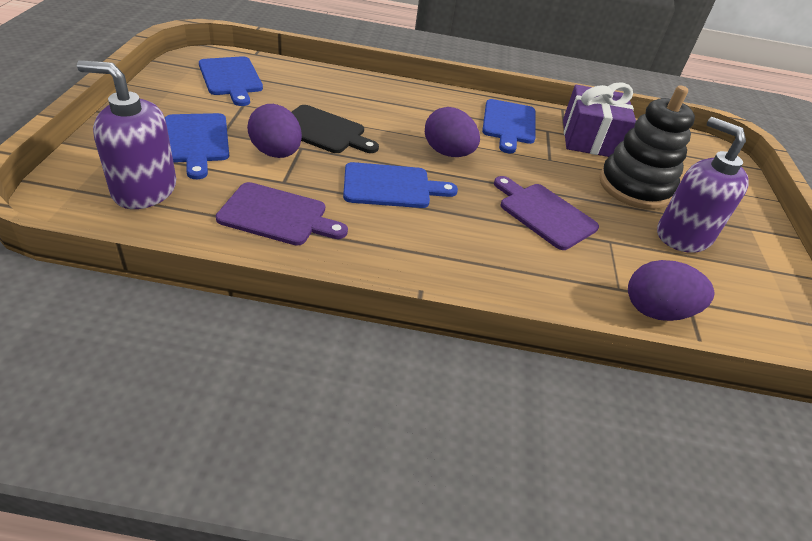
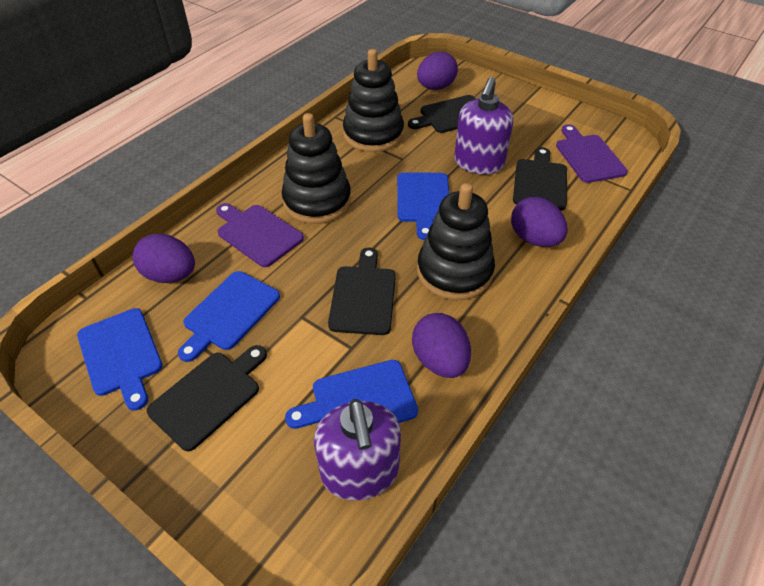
black cutting board: [292,105,379,153] = 1 -> [147,345,267,451] [328,247,396,335] [408,95,476,133] [513,147,567,211] = 4
black stacking toy: [599,86,695,209] = 1 -> [282,113,351,224] [343,49,404,152] [417,183,495,300] = 3
purple egg: [247,104,302,158] [425,107,480,157] [628,260,714,321] = 3 -> [133,234,195,283] [412,313,471,378] [417,52,458,90] [511,197,568,247] = 4
purple gift: [563,82,636,157] = 1 -> none = 0

